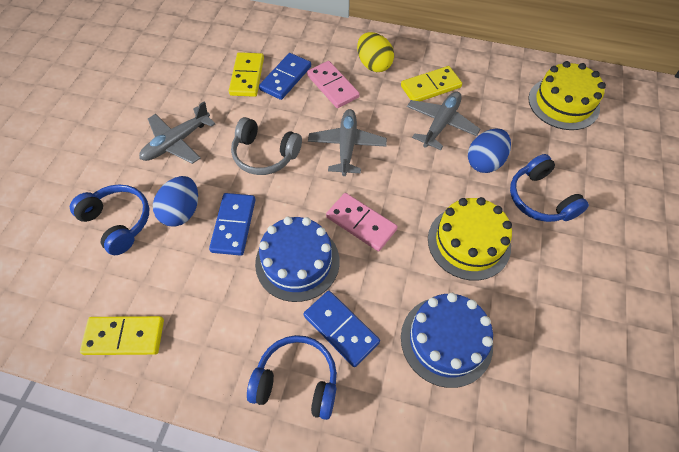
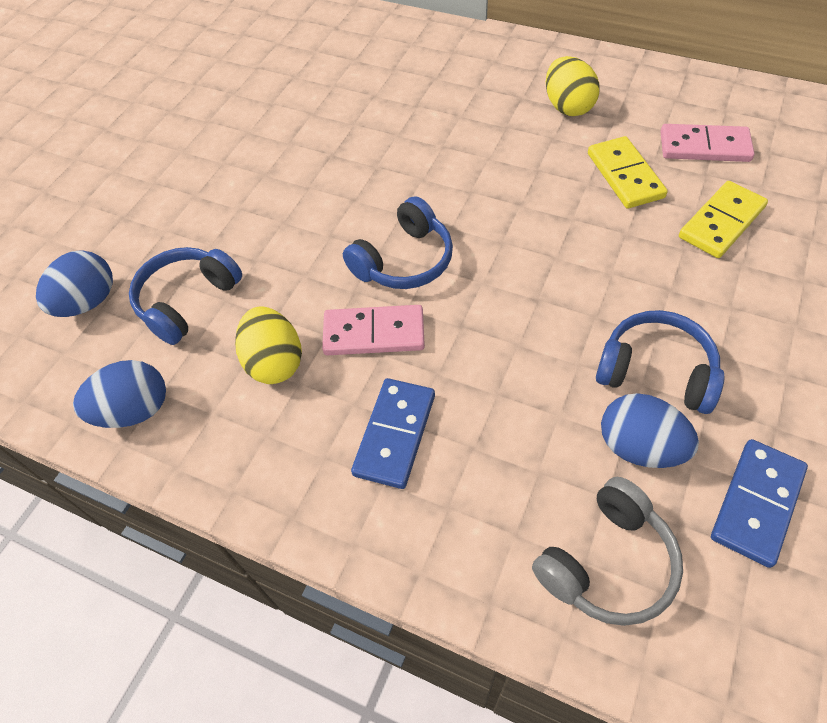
blue cake: [255,217,340,302] [401,293,493,388] = 2 -> none = 0
blue domino: [209,193,255,256] [259,53,311,100] [303,291,380,367] = 3 -> [351,378,435,489] [711,439,808,568] = 2
blue egg: [153,176,198,227] [468,129,511,173] = 2 -> [36,250,113,317] [73,360,166,428] [601,393,699,468] = 3
grey plane: [139,101,215,164] [308,109,387,176] [407,91,481,150] = 3 -> none = 0
yellow cake: [428,197,512,281] [528,61,606,130] = 2 -> none = 0
yellow domino: [80,316,164,355] [229,52,264,97] [401,66,462,101] = 3 -> [588,136,668,209] [679,181,768,258] = 2
yellow egg: [357,32,394,72] = 1 -> [235,306,302,384] [546,56,600,116] = 2

